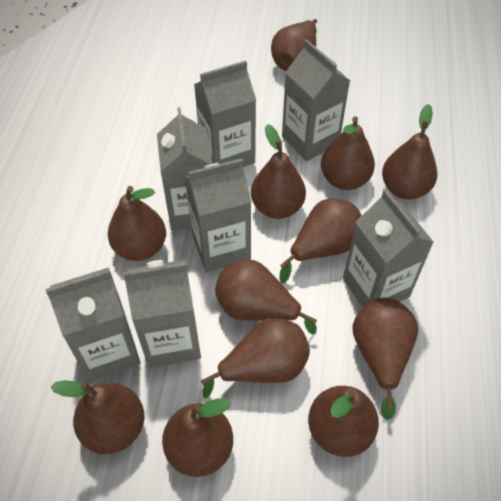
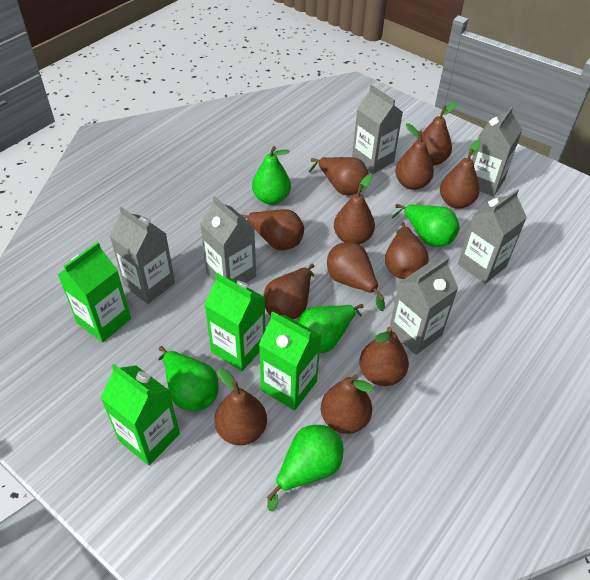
green carton: none = 0 -> [58,242,131,342] [100,364,180,465] [204,273,265,371] [259,311,321,410] = 4
green pear: none = 0 -> [158,346,219,411] [252,146,291,204] [267,425,343,511] [297,304,364,353] [392,204,460,247] = 5
grey carton: [46,267,141,382] [123,260,201,368] [157,107,212,231] [184,158,251,272] [194,60,256,167] [282,39,350,161] [343,189,434,307] = 7 -> [110,207,175,304] [200,196,256,283] [352,85,403,174] [390,257,458,355] [458,189,527,284] [472,106,522,197] = 6

